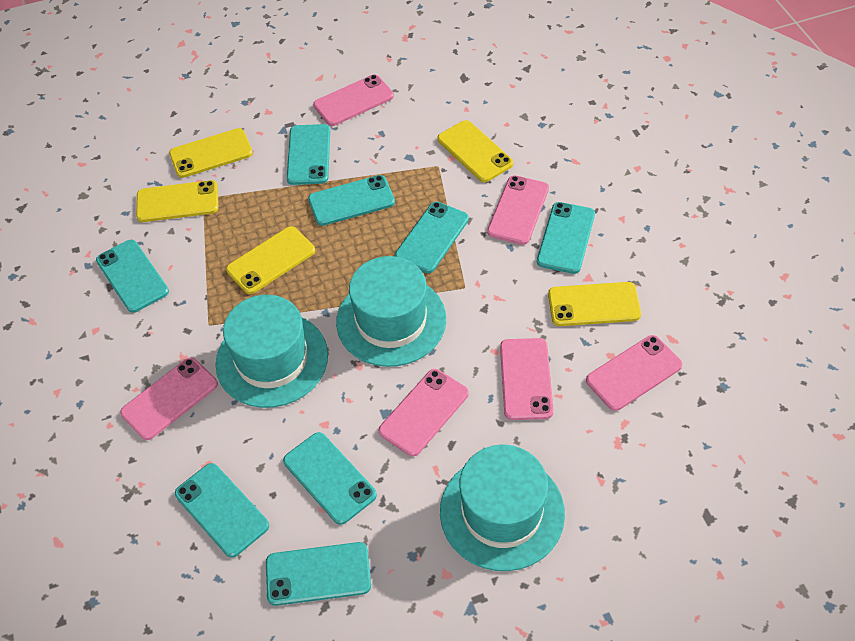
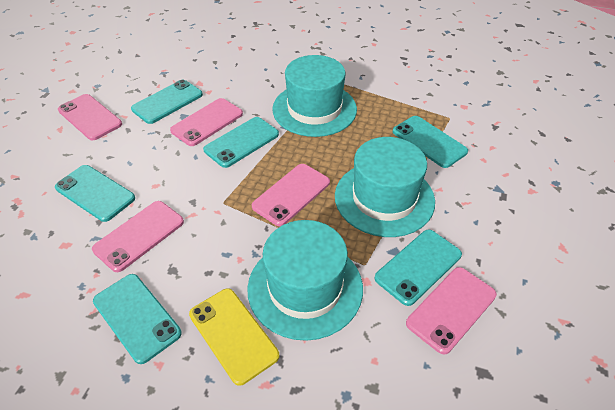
pink phone: [120,357,218,440] [313,75,394,126] [379,369,469,456] [487,175,549,245] [500,338,554,420] [586,335,683,411] = 6 -> [58,94,122,140] [92,201,184,272] [170,98,243,146] [252,164,330,226] [406,267,497,355] = 5
turquoise phone: [96,240,169,313] [175,463,269,558] [266,542,371,606] [283,432,377,525] [287,124,330,185] [308,175,395,226] [395,202,469,273] [537,202,595,274] = 8 -> [55,165,135,222] [93,274,182,364] [131,80,203,124] [203,117,279,168] [374,230,462,306] [393,116,468,168] = 6
yellow phone: [136,180,218,222] [169,128,253,178] [226,226,315,294] [438,120,513,182] [548,282,641,326] = 5 -> [189,288,279,386] = 1

